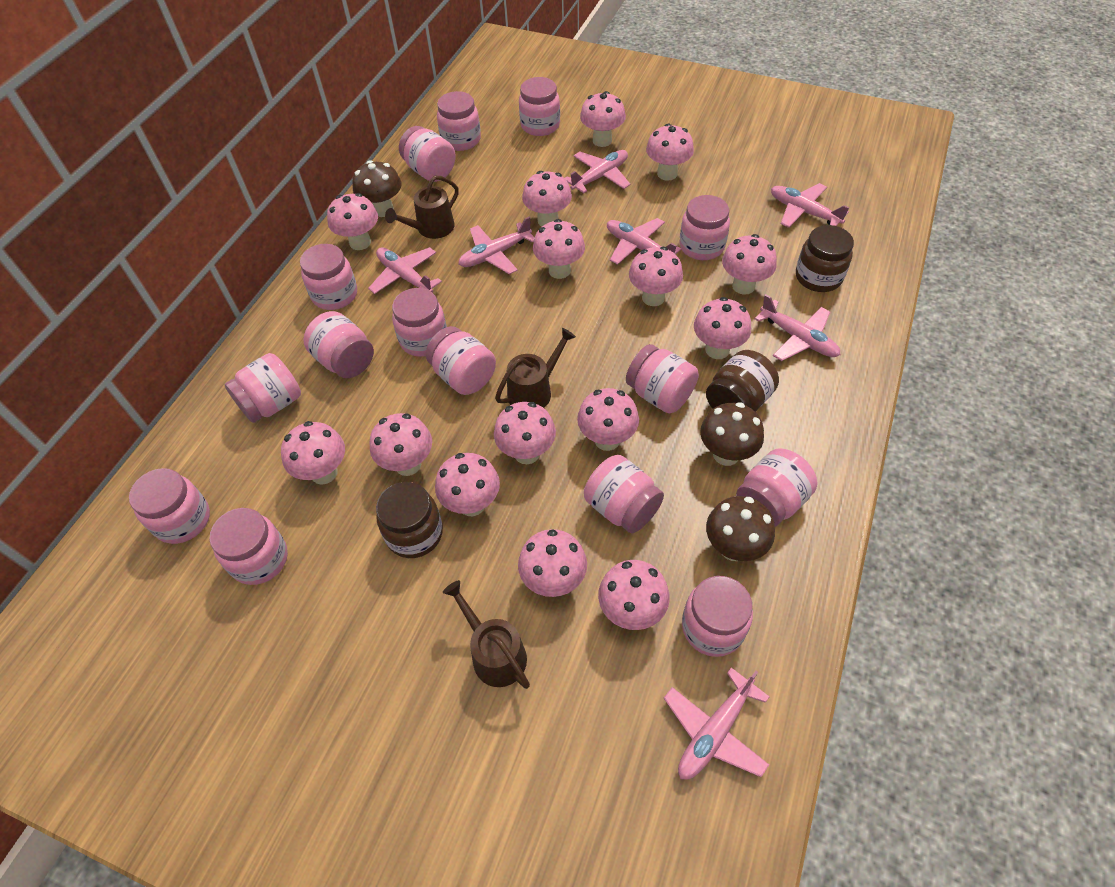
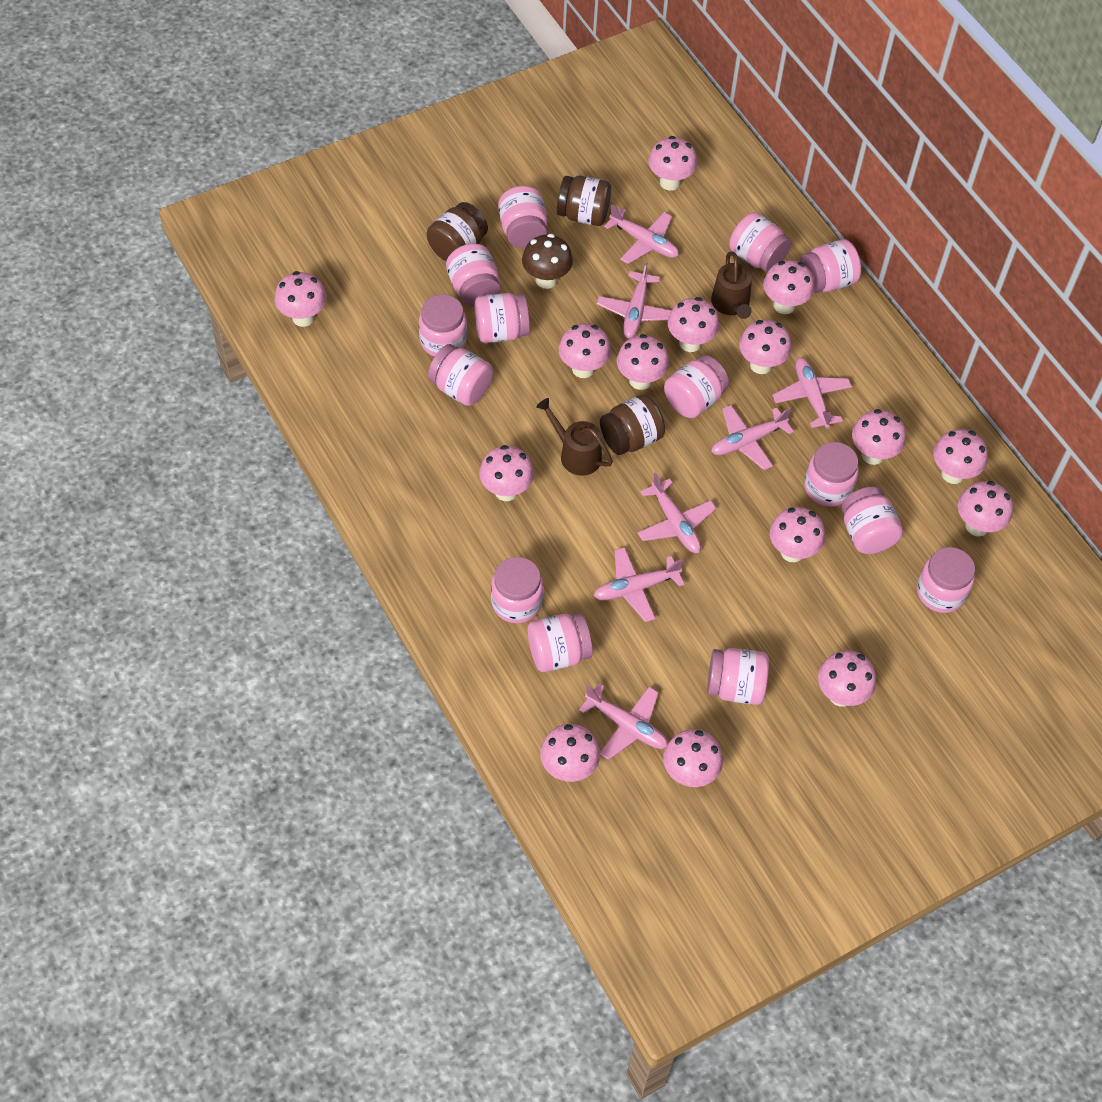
brown mushroom: [352,160,401,217] [700,402,764,466] [706,496,775,561] = 3 -> [522,234,573,289] = 1
brown watering can: [385,176,459,239] [443,580,530,689] [495,328,576,408] = 3 -> [536,398,613,476] [711,251,752,319] = 2
pink jar: [129,468,210,544] [209,508,288,585] [224,353,301,423] [300,244,357,310] [303,311,374,378] [392,288,447,357] [399,126,456,182] [426,326,496,395] [437,91,481,151] [519,77,560,136] [584,455,664,533] [626,344,699,413] [679,195,730,260] [682,576,753,657] [736,448,818,527] = 15 -> [419,294,467,357] [428,344,493,406] [446,243,501,307] [475,293,530,343] [491,557,543,623] [498,186,547,248] [528,613,593,672] [664,355,729,418] [707,648,769,705] [729,212,792,272] [800,239,861,293] [804,442,859,507] [841,487,903,554] [917,547,975,613] = 14

